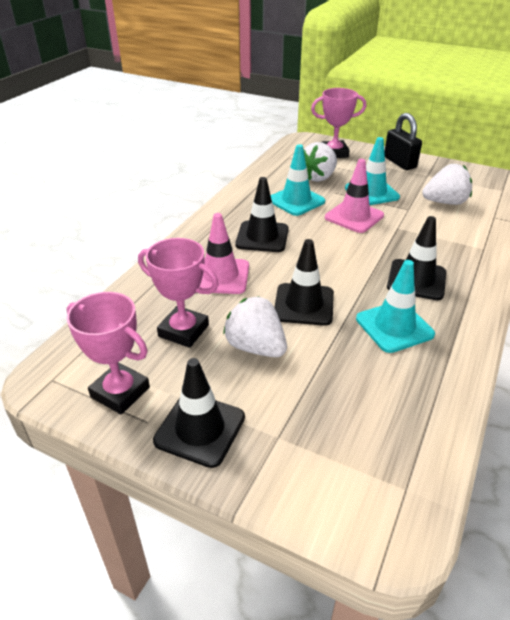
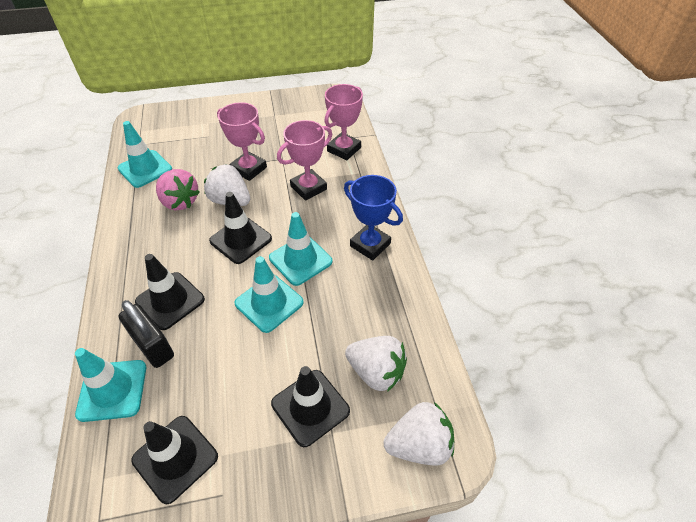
blue trophy: none = 0 -> [344,175,403,261] = 1
pink strawberry: none = 0 -> [156,169,200,210] = 1
pink traffic cone: [200,213,249,294] [325,159,384,233] = 2 -> none = 0
turquoise traffic cone: [271,144,325,216] [345,137,400,205] [356,260,435,353] = 3 -> [75,348,146,422] [118,121,172,188] [235,256,304,333] [269,212,333,286] = 4

